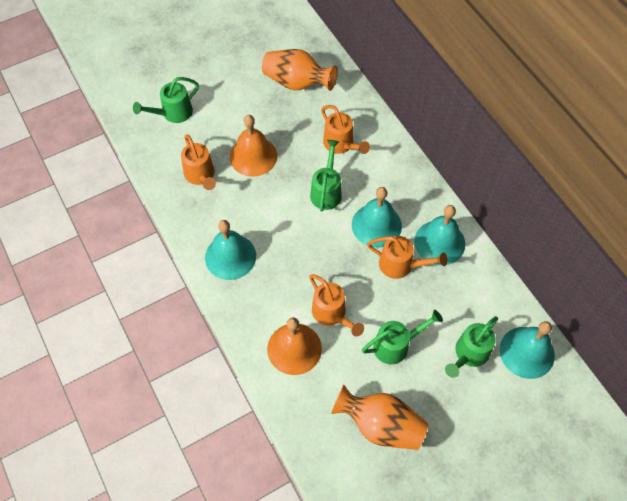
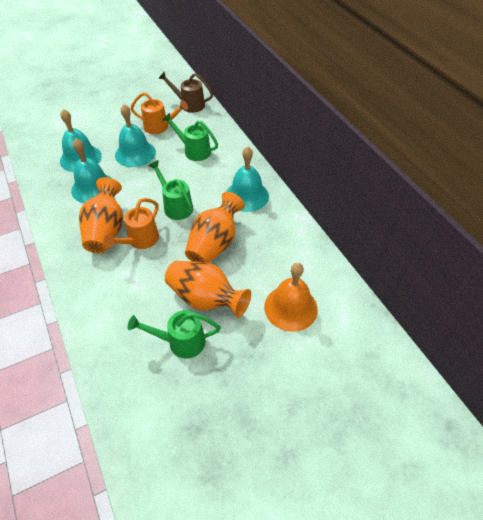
brown watering can: none = 0 -> [158,72,213,113] = 1
green watering can: [133,77,199,123] [310,140,342,212] [362,310,443,364] [445,316,498,378] = 4 -> [128,310,221,359] [148,160,193,220] [162,113,218,161] = 3
orange bell: [230,115,277,177] [267,317,322,375] = 2 -> [264,263,318,332] = 1
orange vase: [262,49,337,91] [331,384,428,450] = 2 -> [79,177,123,253] [165,261,251,318] [185,192,245,263] = 3
orange watering can: [181,134,216,190] [309,274,364,336] [321,105,370,154] [367,236,448,279] = 4 -> [104,198,159,249] [130,92,188,134] = 2

